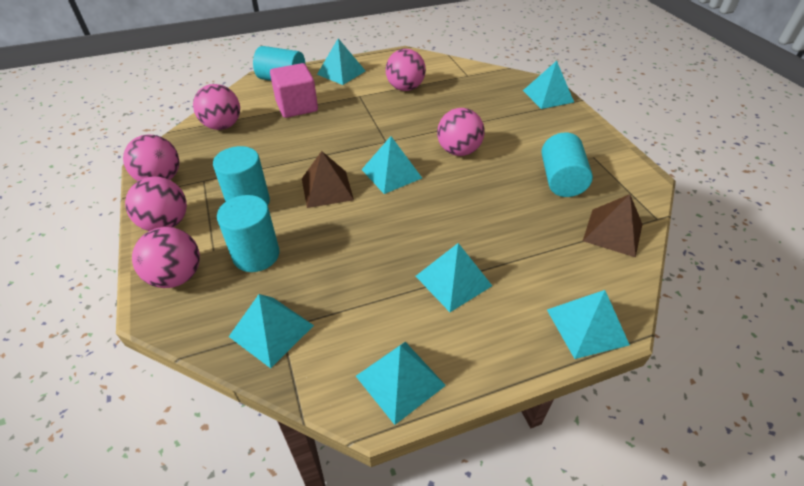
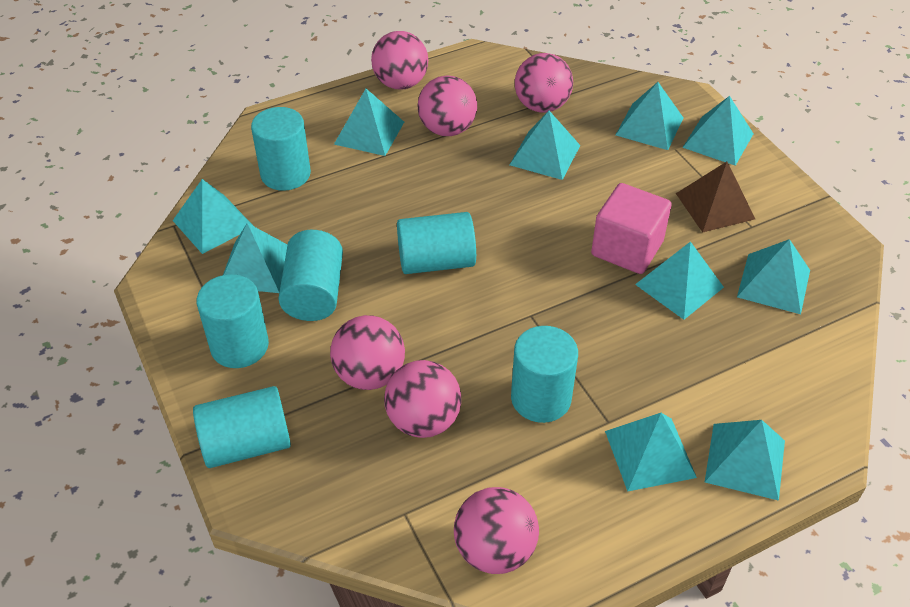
brown pyramid: [302,151,354,208] [583,194,643,258] = 2 -> [676,162,755,233] = 1
turquoise cylinder: [213,146,270,205] [217,195,280,272] [253,46,305,81] [542,133,593,197] = 4 -> [193,386,291,468] [197,274,269,368] [251,107,311,191] [279,230,343,321] [397,212,476,274] [511,326,578,423] = 6
turquoise pyramid: [229,294,314,368] [317,38,365,85] [356,342,446,425] [361,136,422,194] [416,243,492,312] [523,61,574,109] [547,290,630,359] = 7 -> [173,179,253,254] [223,223,287,293] [334,89,404,156] [510,111,580,180] [605,413,697,491] [616,82,683,150] [635,241,724,320] [682,96,754,166] [705,420,785,501] [737,239,810,314] = 10

